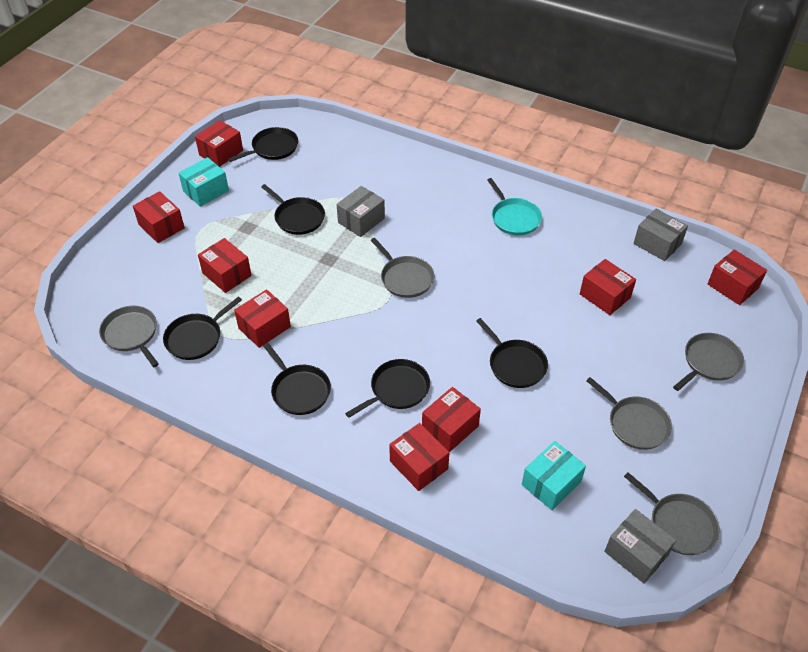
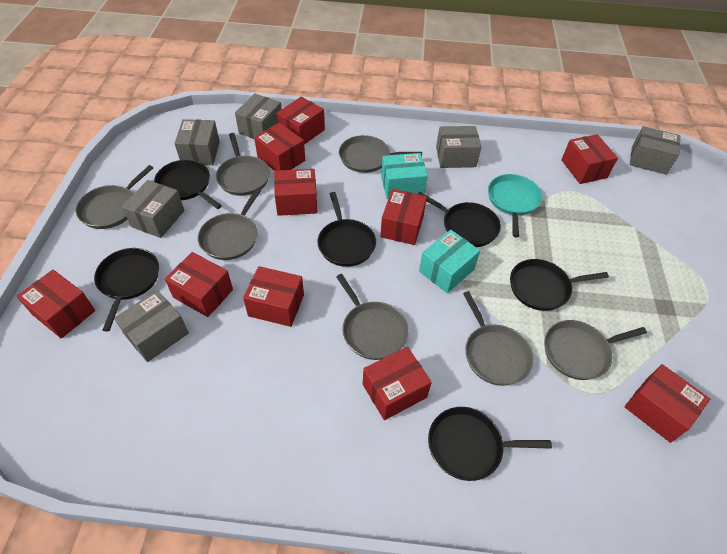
grey box: [337,186,385,237] [604,509,676,583] [633,209,688,261] = 3 -> [114,290,189,362] [122,180,185,238] [175,119,220,165] [235,93,282,139] [436,126,482,168] [630,126,680,175] = 6
grey pan: [99,306,159,367] [370,238,434,298] [586,377,672,450] [624,472,720,555] [673,333,744,391] = 5 -> [76,165,153,229] [198,188,261,260] [216,133,270,196] [336,274,409,360] [339,135,422,173] [463,291,533,386] [544,320,647,380] = 7
red box: [133,191,185,243] [195,120,243,167] [198,238,252,293] [234,289,291,348] [389,423,449,491] [422,387,481,452] [580,259,636,315] [708,249,767,305] = 8 -> [17,270,95,338] [165,252,233,317] [243,266,304,327] [254,123,305,171] [274,169,318,216] [276,97,325,145] [363,347,432,420] [380,189,427,245] [561,134,618,184] [625,364,710,443] = 10

